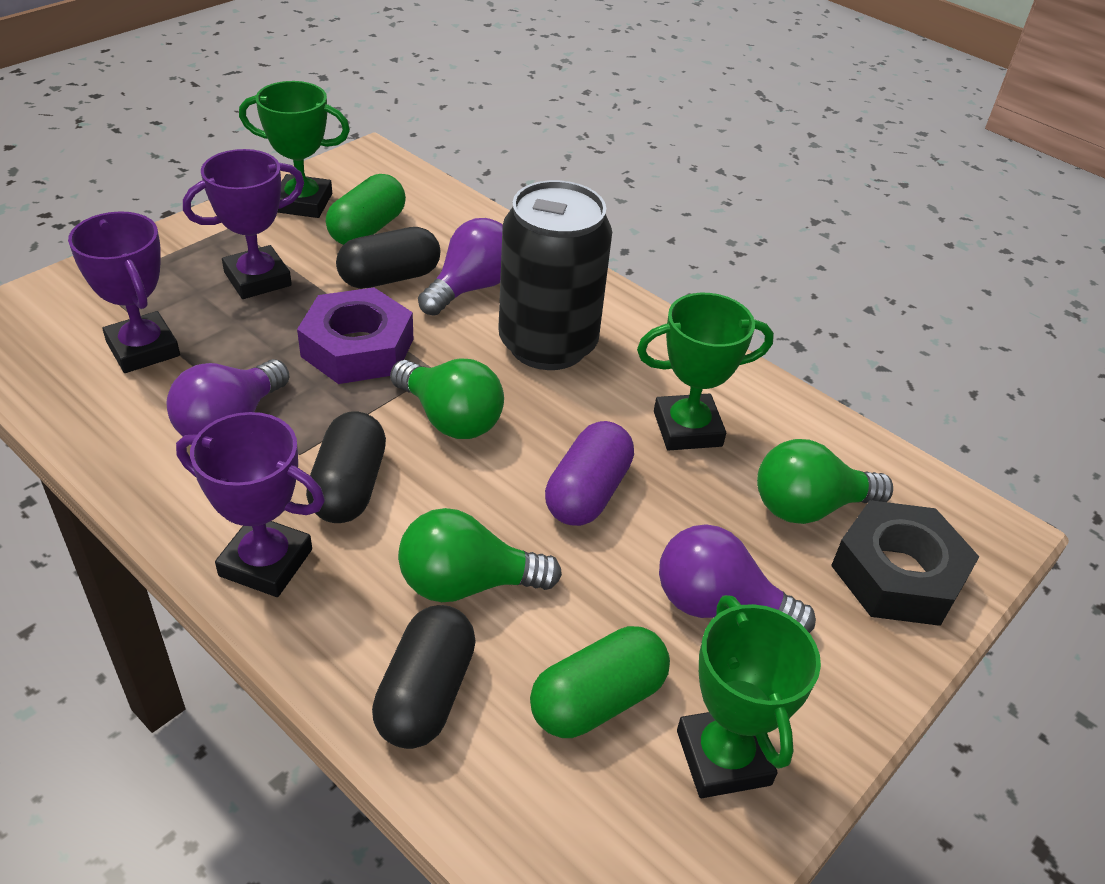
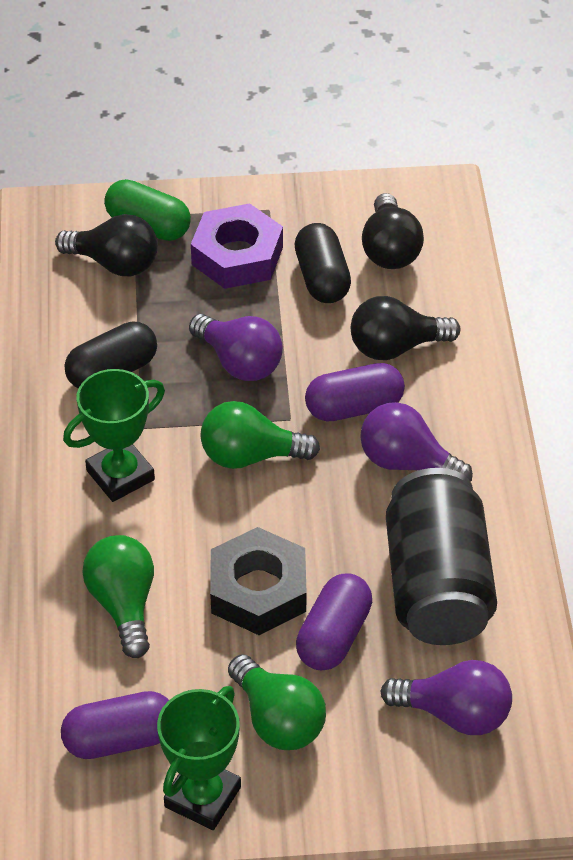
black capsule: [306,412,386,523] [336,227,440,289] [372,605,476,749] = 3 -> [65,322,157,388] [295,223,351,303] = 2
black light bulb: none = 0 -> [55,214,158,276] [351,296,461,360] [362,193,424,269] = 3
green capsule: [326,174,406,245] [530,626,670,738] = 2 -> [104,179,191,241] = 1
green trophy: [239,81,350,218] [637,293,774,451] [677,595,821,798] = 3 -> [63,369,165,502] [157,686,241,830] = 2
purple capsule: [545,421,634,526] = 1 -> [61,691,169,759] [296,573,372,670] [305,363,405,421] = 3
purple trophy: [68,211,180,373] [176,412,325,597] [183,149,304,299] = 3 -> none = 0

